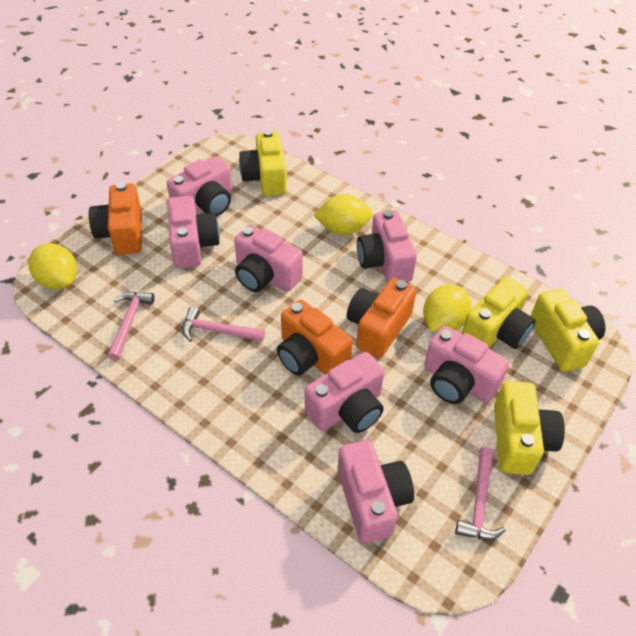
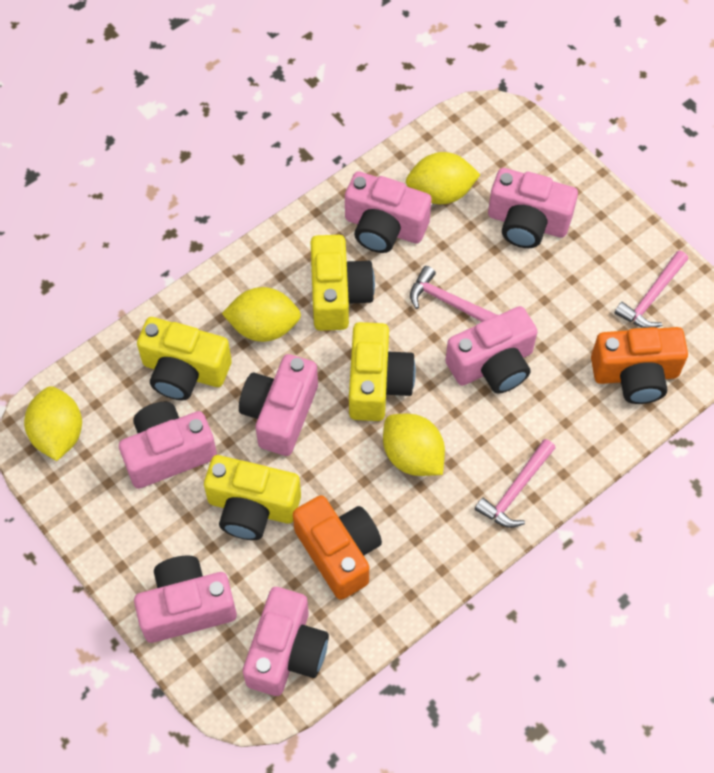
orange camera: [89,182,142,255] [277,300,353,376] [347,278,416,359] = 3 -> [293,495,382,600] [591,327,688,404] = 2
yellow lemon: [28,243,77,290] [314,194,373,235] [423,284,471,332] = 3 -> [24,386,82,461] [222,287,301,342] [383,414,445,476] [406,152,481,204] = 4

